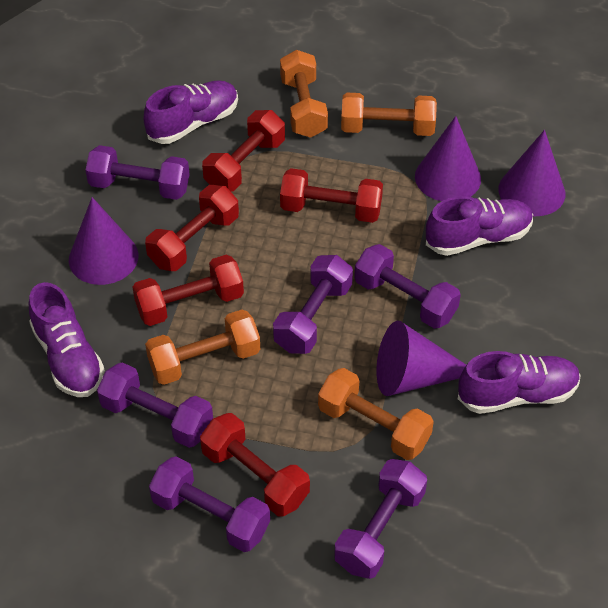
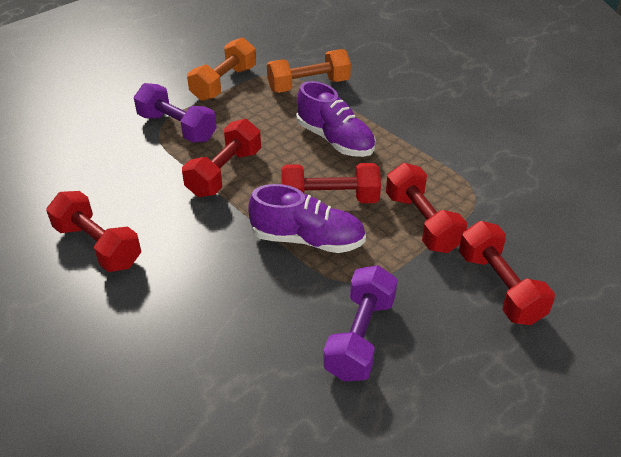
orange dumbbell: [145,310,260,385] [280,50,328,138] [318,368,434,460] [341,93,437,136] = 4 -> [187,37,256,101] [267,49,351,93] = 2
purple cone: [69,197,139,285] [376,321,466,396] [415,116,481,201] [498,130,565,216] = 4 -> none = 0
purple dumbbell: [86,145,190,200] [97,362,213,448] [149,456,270,552] [273,255,353,354] [334,459,427,579] [354,244,461,329] = 6 -> [134,83,217,142] [323,265,398,381] = 2
purple shoe: [29,282,104,397] [144,80,238,144] [426,196,533,256] [458,351,581,414] = 4 -> [248,184,366,253] [296,81,375,157] = 2

